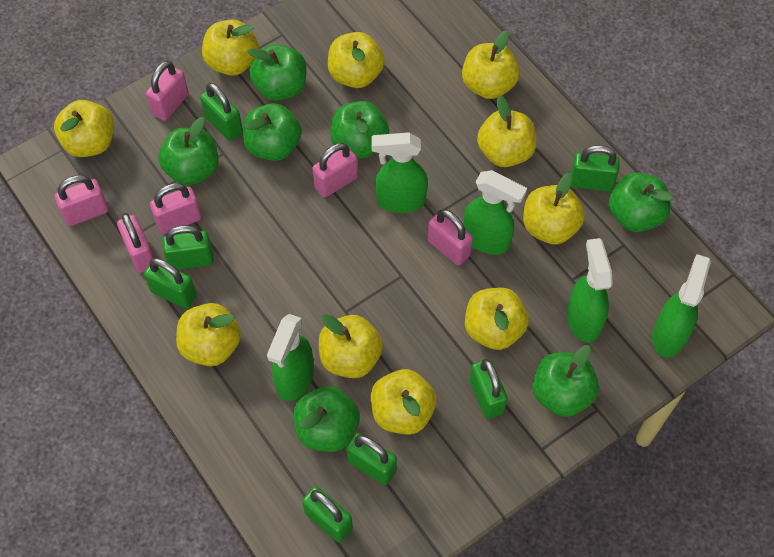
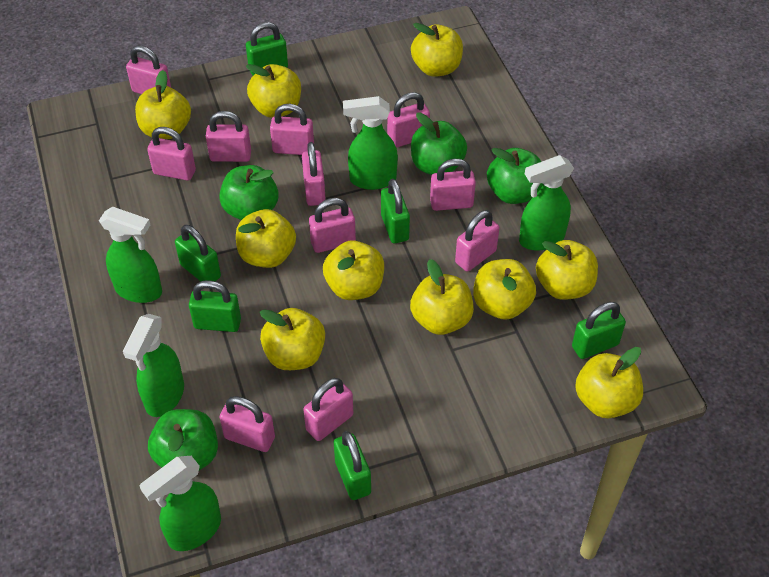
green apple: [158,117,218,185] [243,103,302,161] [248,44,306,101] [293,386,360,452] [330,101,389,158] [532,345,599,417] [609,173,673,232] = 7 -> [148,409,218,470] [219,165,278,220] [411,112,467,175] [487,148,543,204] = 4
green padlock: [144,258,197,309] [162,225,214,270] [200,83,243,141] [302,487,353,543] [346,433,397,485] [470,359,508,419] [571,145,620,192] = 7 -> [175,225,221,281] [189,280,241,332] [246,22,288,75] [334,431,371,500] [381,179,410,243] [572,302,626,359] = 6
pink padlock: [55,175,109,226] [117,213,154,273] [146,61,189,121] [150,183,202,234] [312,143,358,198] [428,209,473,266] = 6 -> [126,45,171,94] [147,127,196,181] [206,111,251,162] [219,396,275,452] [270,104,314,155] [302,142,326,206] [303,378,353,441] [309,198,356,253] [387,92,430,148] [430,159,476,211] [455,210,499,272] = 11

